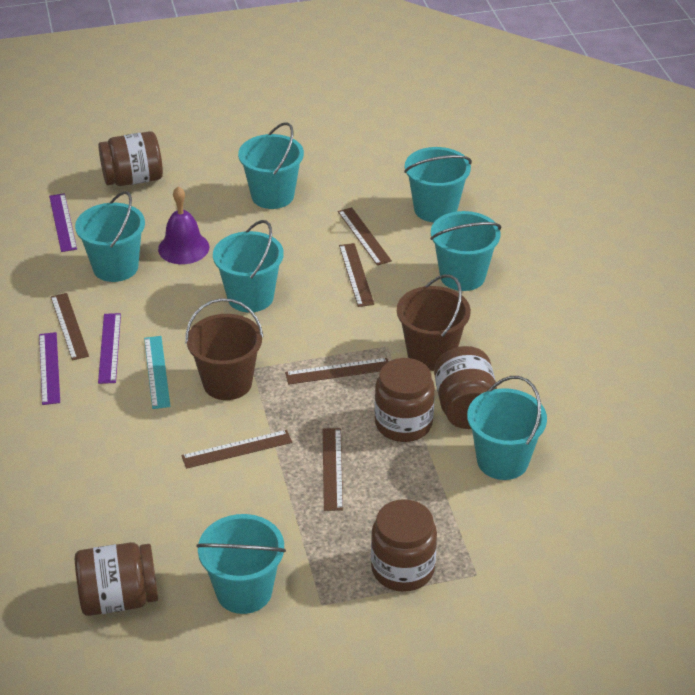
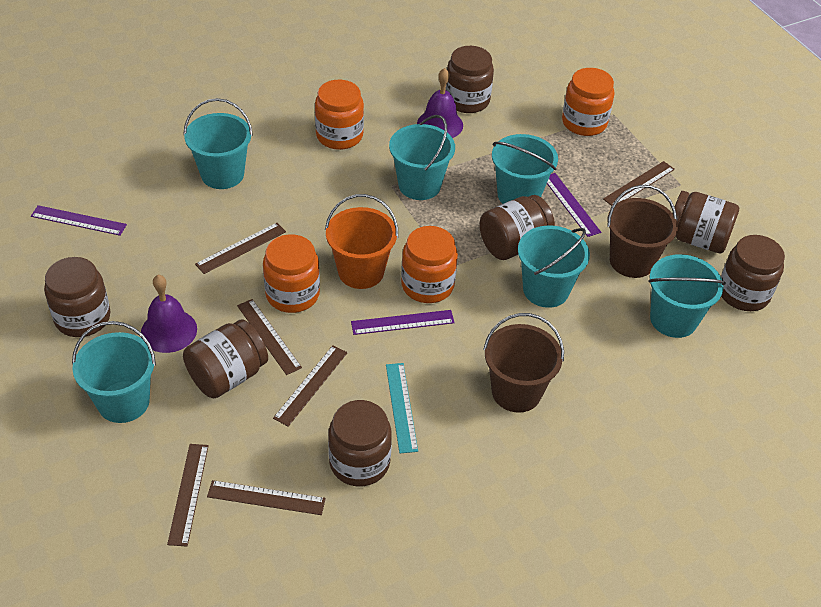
brown jar: [75,542,158,616] [99,131,163,186] [371,499,437,592] [375,358,435,442] [434,346,497,429] = 5 -> [44,257,110,337] [183,320,268,398] [328,400,392,486] [445,46,494,113] [479,195,555,260] [674,191,739,253] [721,235,785,311] = 7
orange bucket: none = 0 -> [325,194,398,289] = 1
orange jar: none = 0 -> [263,234,320,313] [315,80,364,150] [401,226,458,303] [562,68,614,136] = 4
purple bell: [158,186,209,264] = 1 -> [141,275,197,353] [417,68,463,138] = 2
turquoise bucket: [75,191,145,282] [196,514,286,614] [213,220,284,313] [238,122,304,209] [404,147,472,222] [430,211,501,291] [467,376,547,480] = 7 -> [72,321,156,423] [183,98,253,189] [389,115,455,200] [492,134,558,204] [518,226,590,308] [648,254,726,338] = 6

